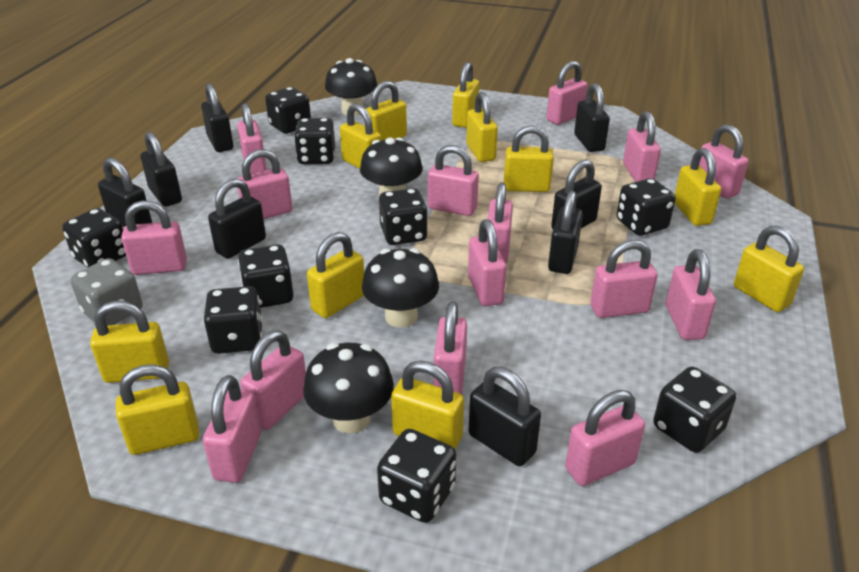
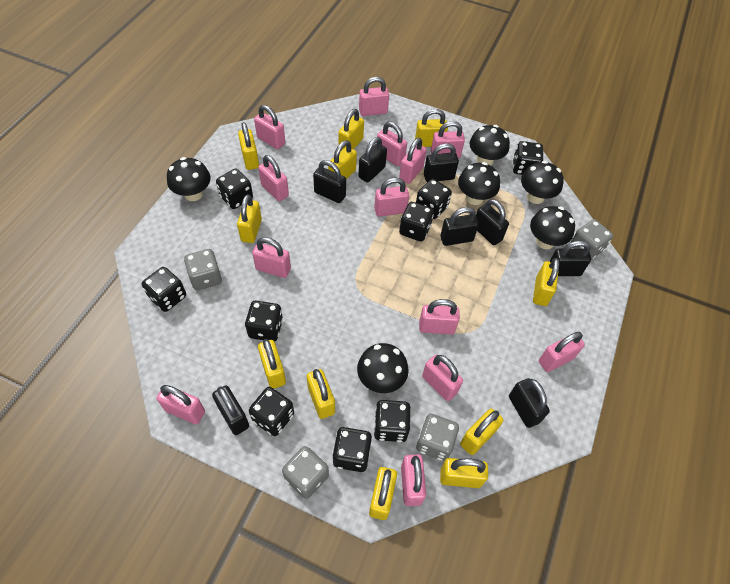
black mushroom: [303,343,394,434] [325,58,377,116] [360,138,423,197] [362,248,439,328] = 4 -> [167,157,210,201] [357,343,409,393] [458,162,500,205] [470,125,510,166] [521,161,564,204] [530,206,575,249] = 6
grey dice: [71,258,143,325] = 1 -> [184,249,222,291] [282,446,329,499] [416,414,459,461] [571,220,613,260] = 4
pink padlock: [121,200,187,275] [203,375,261,483] [237,103,267,174] [237,149,292,219] [240,330,306,430] [428,145,479,216] [434,301,467,394] [468,219,506,306] [487,183,513,264] [546,61,587,125] [565,390,645,486] [590,240,658,318] [623,111,661,182] [666,249,716,340] [699,124,749,199] = 15 -> [157,385,205,424] [252,237,291,278] [254,105,285,149] [258,155,289,201] [359,77,389,116] [374,178,409,217] [377,122,407,166] [399,138,427,184] [401,455,426,506] [419,299,460,335] [422,355,463,401] [431,121,465,159] [539,332,585,372] = 13

